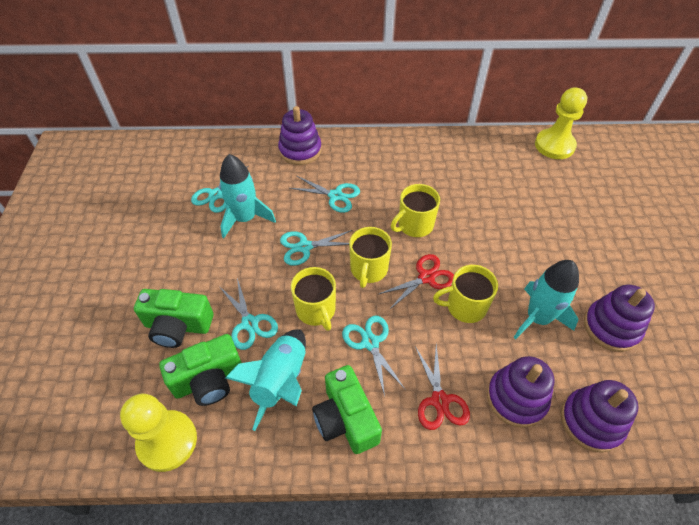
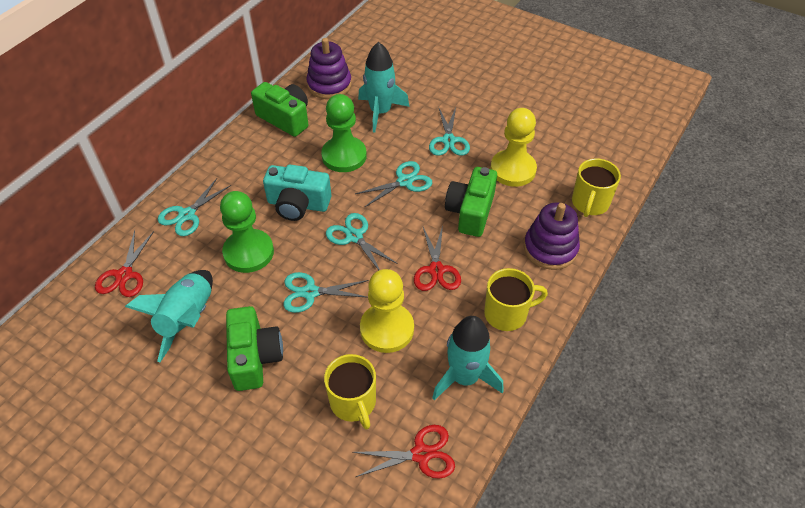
green pawn: none = 0 -> [220,191,274,273] [321,94,367,172] = 2
purple stacking toy: [278,106,322,165] [487,356,554,428] [561,380,639,453] [584,285,655,352] = 4 -> [306,38,352,99] [524,202,580,270] = 2
red scissors: [377,254,454,310] [415,345,470,430] = 2 -> [95,230,154,297] [352,425,455,479] [414,225,461,291] = 3
turquoise camera: none = 0 -> [263,165,331,221] = 1
yellow mug: [291,267,336,331] [349,227,392,288] [391,184,440,237] [433,265,498,323] = 4 -> [324,354,376,429] [484,268,548,331] [572,158,621,217] = 3

